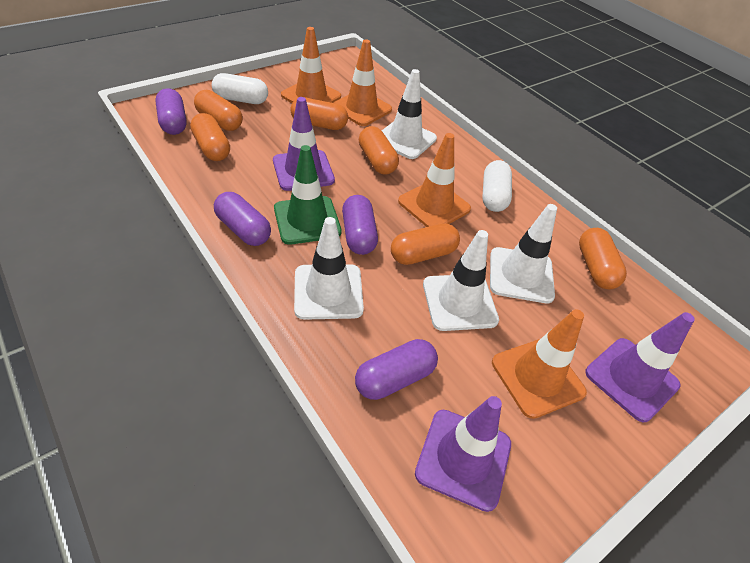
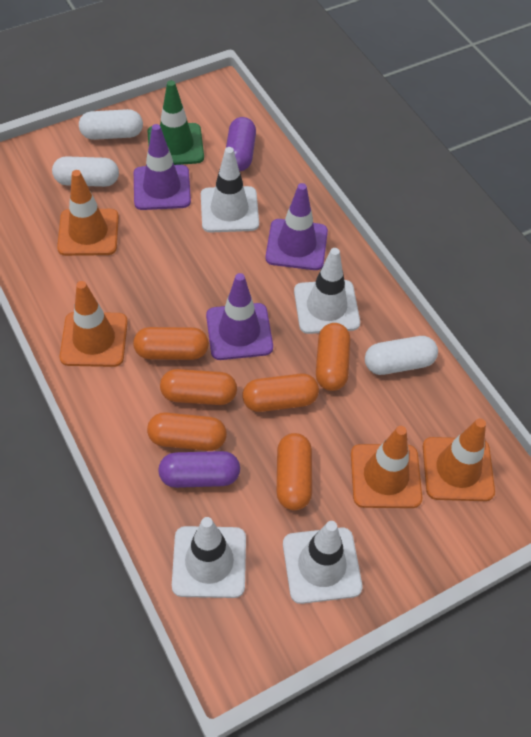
purple capsule: [155,88,187,135] [214,192,271,246] [342,195,378,255] [355,339,438,400] = 4 -> [158,451,240,488] [226,117,256,171] = 2
white capsule: [212,73,268,104] [482,160,512,212] = 2 -> [52,156,119,187] [79,109,143,140] [365,336,438,375] = 3

